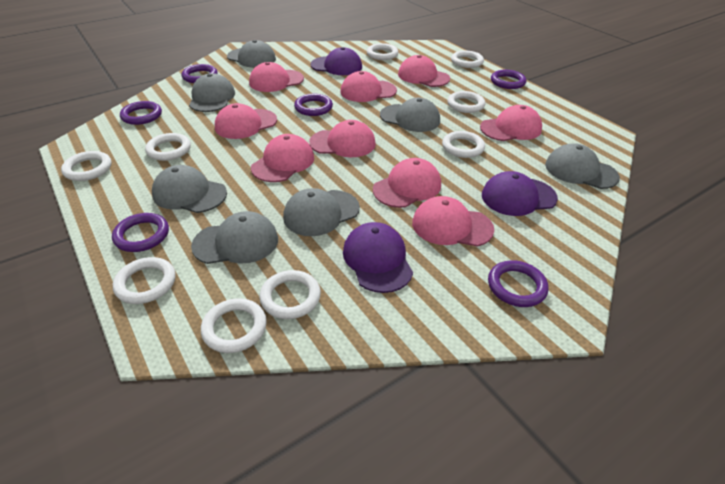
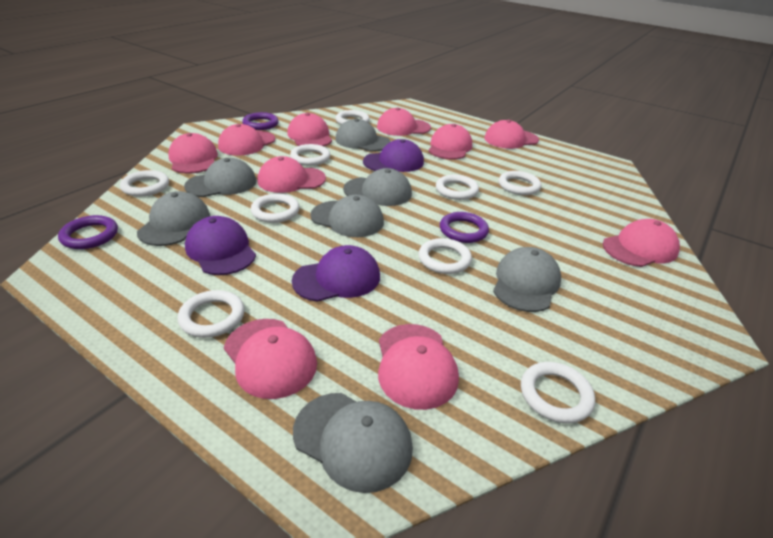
pink cap: [215,103,277,139] [249,62,304,92] [251,134,314,182] [309,120,376,157] [341,71,397,102] [373,158,441,208] [398,55,450,87] [412,196,494,247] [480,105,542,141] = 9 -> [168,133,218,174] [218,124,275,155] [224,319,317,399] [257,156,326,193] [287,113,332,146] [377,107,431,136] [378,324,459,410] [429,124,472,159] [484,120,539,149] [603,219,680,267] = 10
purple ring: [112,213,169,252] [120,101,162,125] [182,64,218,83] [294,94,333,116] [488,260,549,307] [491,70,526,89] = 6 -> [58,215,118,249] [242,112,279,130] [440,212,489,243] = 3

